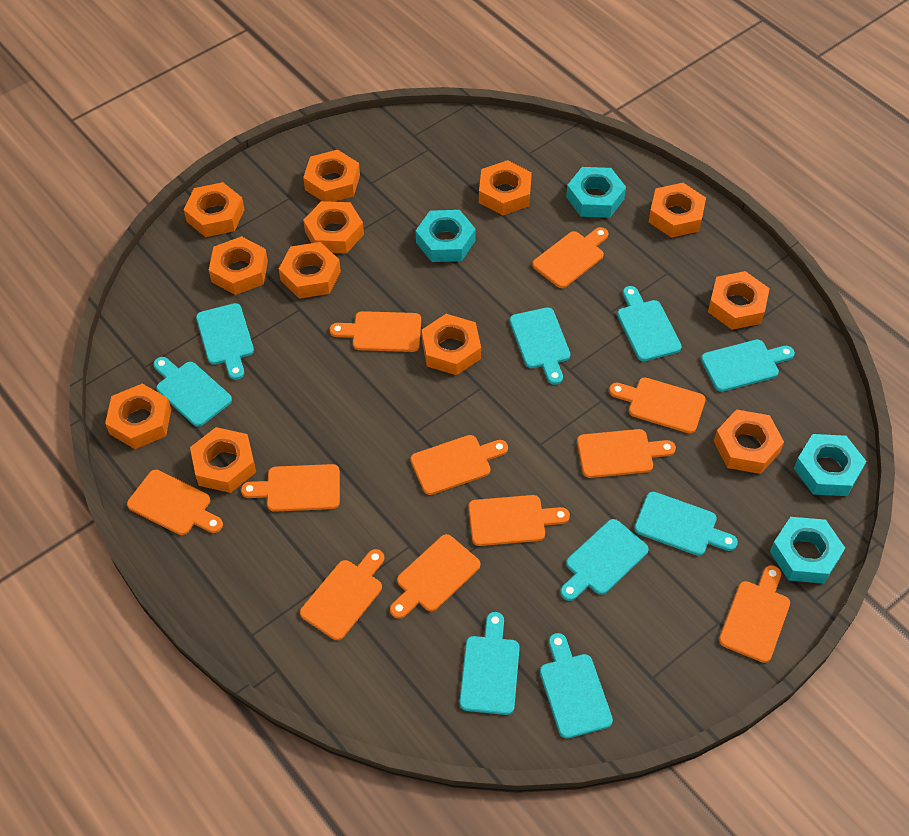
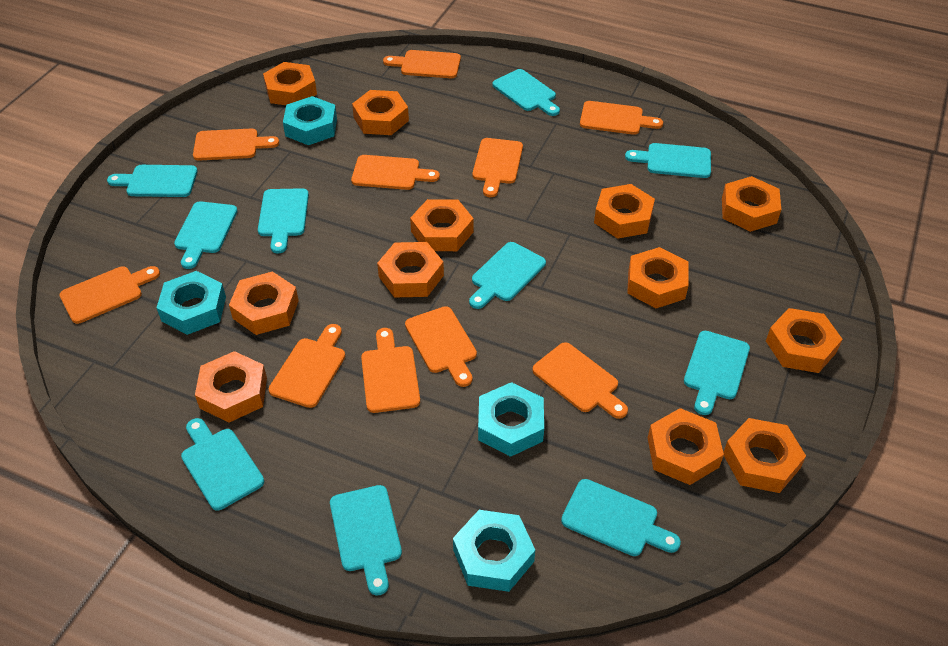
orange cutting board: [127,470,223,535] [241,464,340,512] [300,549,384,640] [330,311,421,352] [390,534,480,619] [410,435,508,495] [468,495,570,546] [532,227,608,288] [577,429,676,478] [609,377,706,434] [719,565,790,663] = 11 -> [59,266,160,324] [193,129,279,161] [268,324,345,408] [351,155,440,190] [361,328,420,413] [383,50,461,78] [405,306,477,387] [473,138,523,197] [532,342,628,419] [580,101,663,135] = 10
turquoise cutting board: [153,357,232,427] [196,303,254,380] [459,612,520,715] [510,307,570,385] [540,633,613,739] [560,519,649,601] [617,286,682,361] [634,492,738,556] [701,339,795,392] = 9 -> [107,165,198,197] [174,201,238,269] [181,418,264,510] [258,188,309,253] [330,485,402,595] [469,242,546,309] [492,69,560,116] [561,479,681,556] [625,143,711,178] [684,331,750,415] = 10

